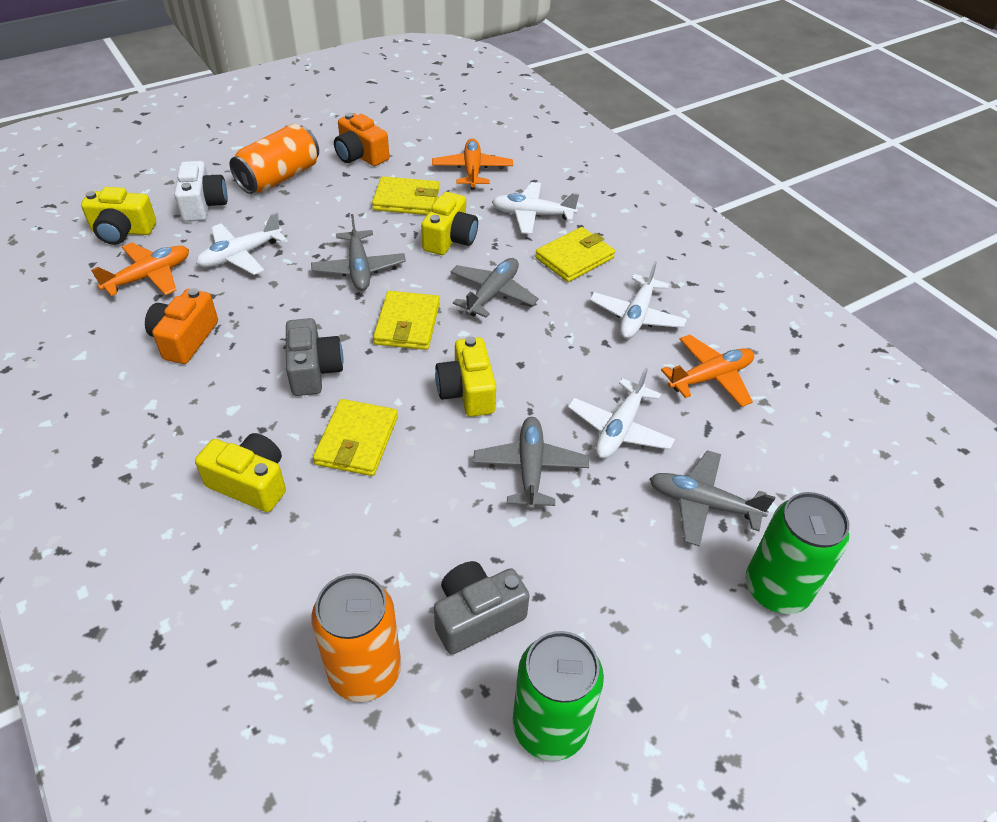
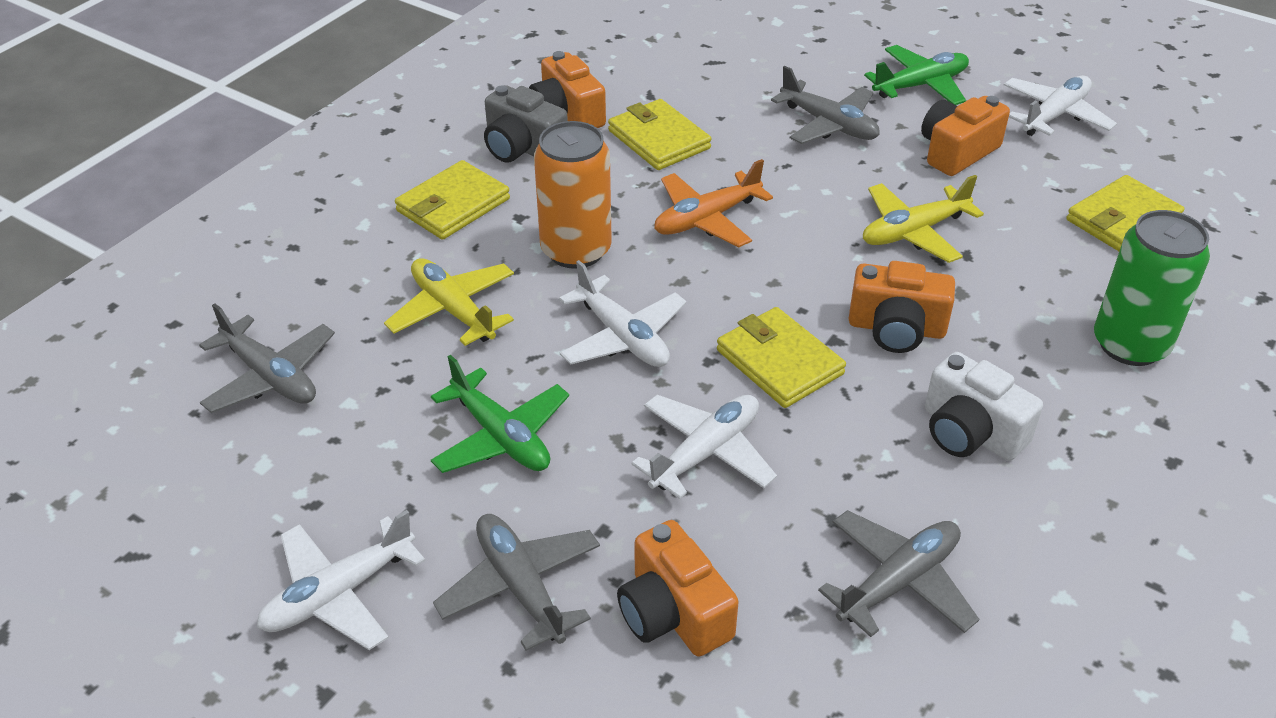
green can: [513,631,604,761] [746,492,849,614] = 2 -> [1094,210,1210,366] = 1
green plane: none = 0 -> [431,355,569,473] [864,45,969,105] = 2
grey camera: [286,318,343,396] [434,561,530,654] = 2 -> [484,85,568,162] = 1
orange camera: [145,288,218,364] [334,113,389,166] = 2 -> [529,51,606,128] [617,520,739,657] [849,261,955,353] [921,96,1010,176] = 4
orange can: [229,124,319,194] [311,573,401,702] = 2 -> [534,121,612,269] = 1
orange plane: [91,242,189,296] [432,138,513,189] [661,335,754,407] = 3 -> [654,159,773,247] = 1
yellow camera: [81,187,156,245] [195,433,286,512] [421,192,478,255] [435,336,496,417] = 4 -> none = 0
yellow plane: none = 0 -> [384,258,514,346] [863,175,984,263] = 2

